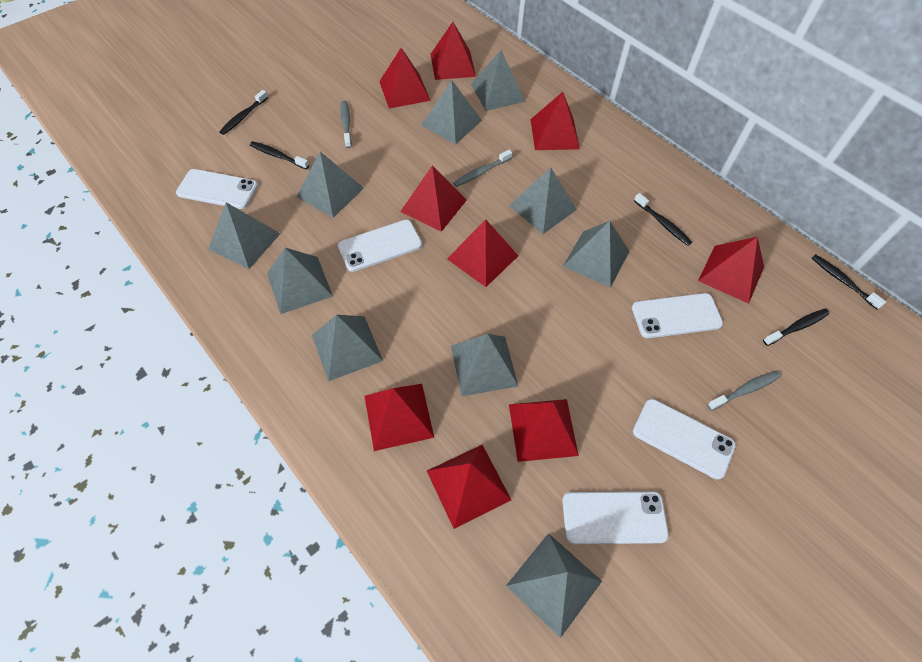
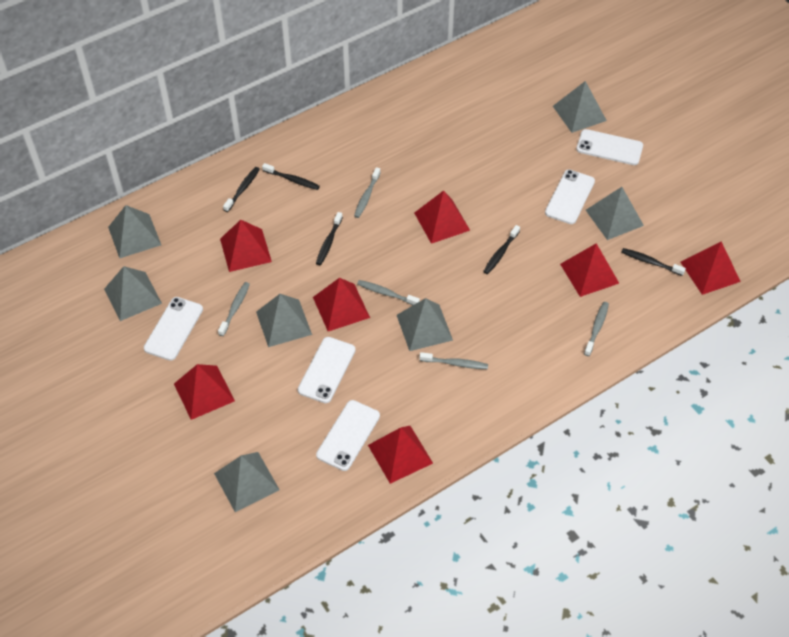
grey pyramid: [208,202,281,269] [267,248,333,314] [296,151,364,218] [312,315,383,381] [421,80,482,144] [451,334,518,396] [471,50,525,111] [506,533,602,638] [509,167,577,234] [563,221,630,288] = 10 -> [104,266,162,321] [108,205,161,258] [214,452,280,512] [256,294,312,347] [397,298,453,351] [553,81,607,133] [586,187,644,240] = 7
grey toothbrush: [341,100,352,148] [453,150,512,187] [707,371,781,410] = 3 -> [218,282,250,336] [354,167,380,218] [357,280,420,305] [419,352,488,369] [584,302,609,356] = 5
red pyramid: [365,384,434,451] [379,48,431,109] [400,165,467,232] [427,445,511,529] [431,22,476,80] [447,219,518,287] [509,399,579,462] [530,92,580,150] [698,237,764,304] = 9 -> [174,364,235,420] [220,220,272,272] [313,278,370,331] [368,426,433,484] [414,190,470,244] [560,243,619,297] [681,241,741,295] = 7

